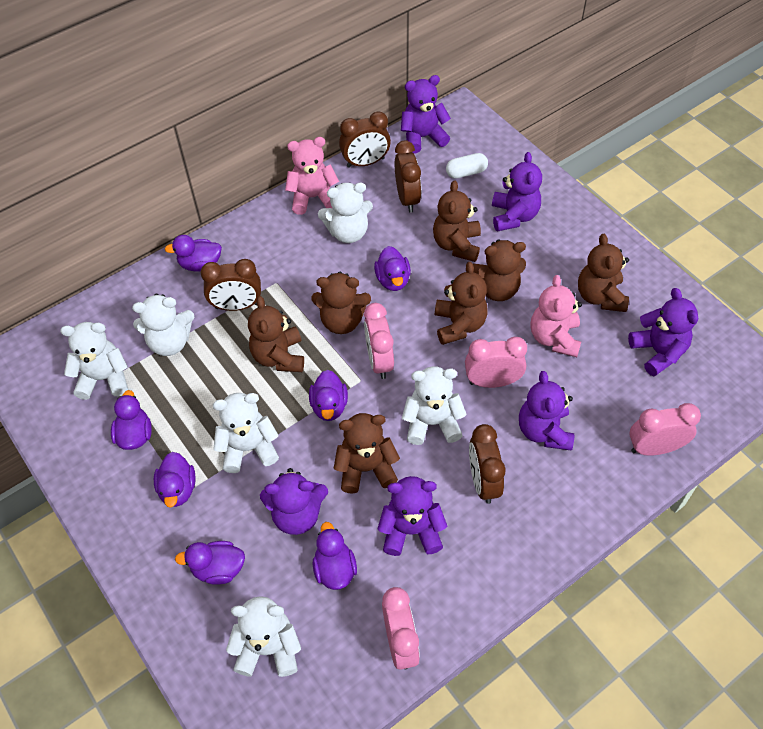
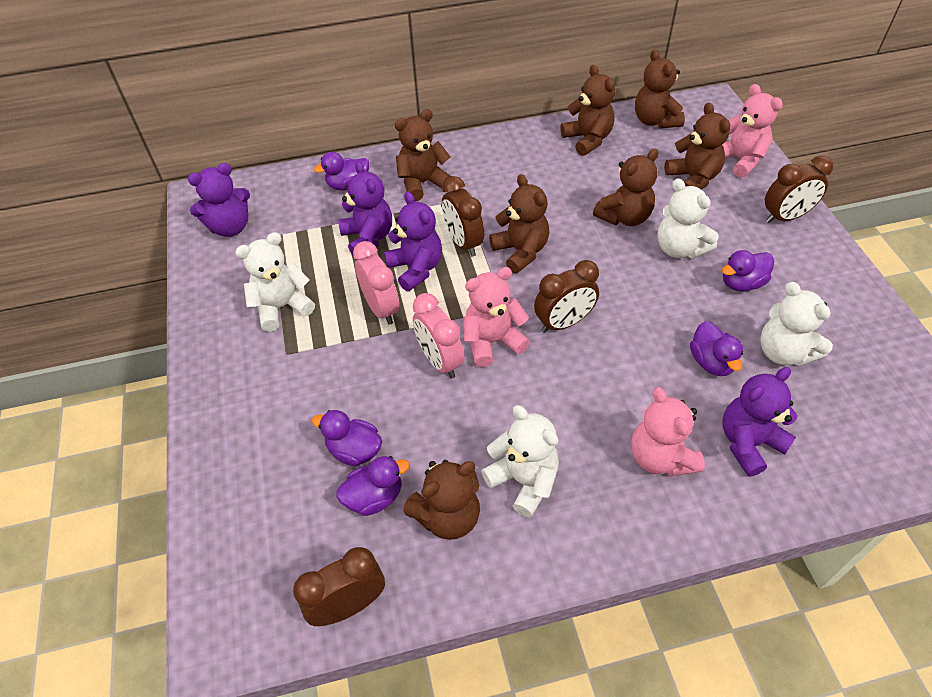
pink clock: [364,303,394,379] [382,587,420,670] [465,337,527,388] [629,403,701,456] = 4 -> [353,241,399,325] [413,293,464,379] = 2
pink teddy bear: [285,137,339,215] [531,275,582,357] = 2 -> [463,267,530,367] [631,387,705,476] [722,84,783,178] = 3
purple duck: [111,390,152,450] [154,452,196,508] [165,235,222,272] [175,541,245,584] [309,370,348,421] [313,522,357,590] [374,246,411,291] = 7 -> [312,410,382,466] [314,152,369,190] [336,456,410,516] [690,321,744,376] [722,250,774,292] = 5
purple teddy bear: [260,468,328,535] [378,476,447,556] [401,75,451,153] [492,152,542,232] [519,371,574,451] [628,288,698,376] = 6 -> [188,163,250,237] [338,161,392,255] [384,192,442,291] [722,367,798,477] = 4
white capsule: [446,153,488,179] = 1 -> none = 0
white teddy bear: [60,322,128,400] [132,294,194,356] [212,393,279,473] [226,596,301,677] [318,183,373,243] [402,366,467,445] = 6 -> [235,232,315,332] [481,405,559,518] [657,178,719,258] [760,282,833,366] = 4

